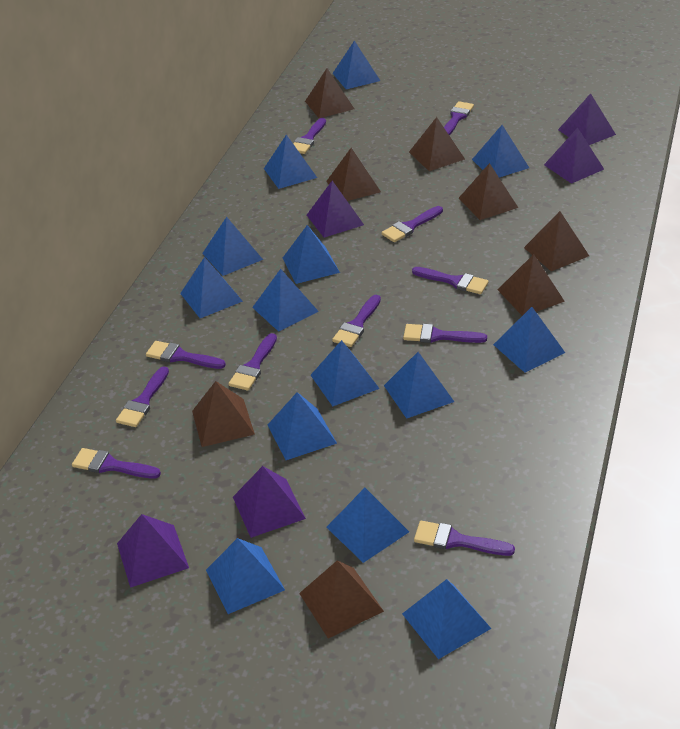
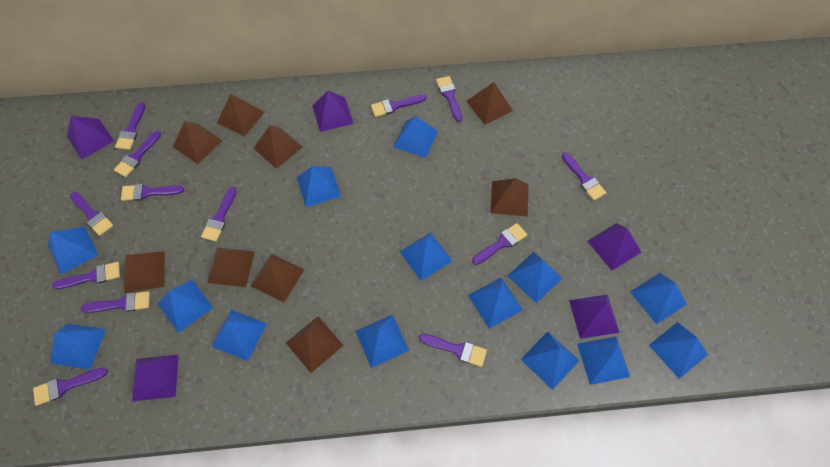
brown pyramid: [192,381,255,447] [299,560,384,639] [305,68,354,119] [327,148,381,201] [409,117,465,171] [458,163,518,220] [498,254,565,316] [524,211,589,271] = 8 -> [124,251,165,293] [173,121,223,164] [207,247,255,287] [217,94,264,137] [251,254,305,303] [253,125,303,169] [286,317,344,373] [466,82,513,125] [491,178,528,217] = 9
purple brush: [72,448,161,478] [116,366,169,427] [146,341,226,369] [228,333,277,391] [293,118,326,154] [332,295,381,347] [381,206,443,242] [403,324,487,343] [412,267,489,294] [414,521,515,556] [444,101,474,136] = 11 -> [33,367,108,406] [52,262,120,289] [70,192,113,236] [81,291,150,313] [114,131,161,177] [115,102,145,150] [121,184,184,201] [201,187,237,242] [371,94,426,117] [419,334,487,367] [436,76,462,122] [472,223,527,265] [562,152,606,201] = 13

